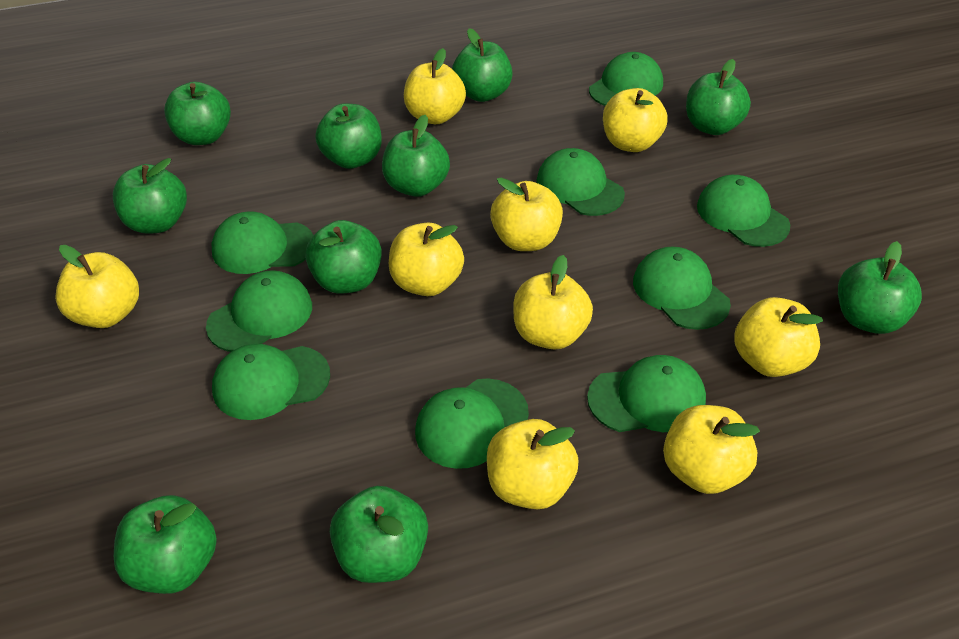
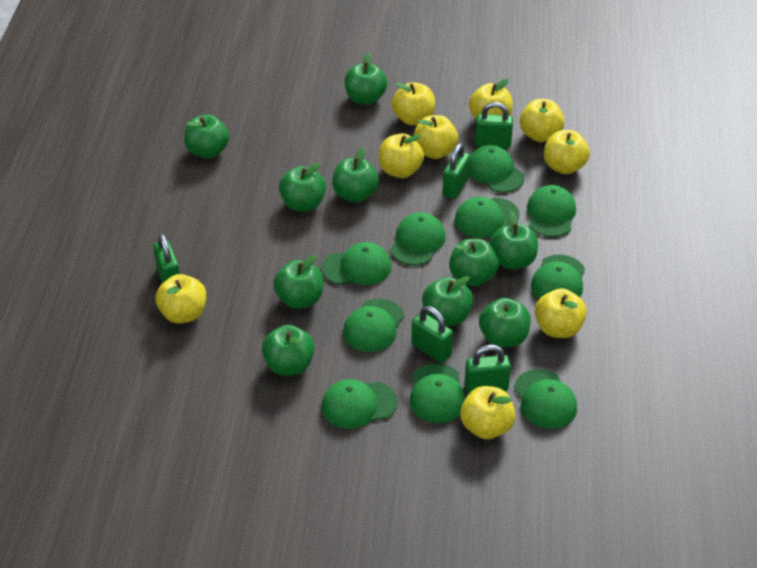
green cap: [206,270,312,352] [212,211,313,274] [212,344,330,420] [415,379,529,469] [536,148,625,216] [587,355,706,432] [589,52,663,106] [633,246,731,330] [697,175,790,247] = 9 -> [321,379,398,429] [322,242,391,285] [343,299,404,352] [390,212,446,265] [410,363,466,423] [455,197,520,238] [469,145,525,193] [514,369,577,429] [527,185,576,237] [531,255,585,299] = 10
green padlock: none = 0 -> [153,234,180,284] [411,306,453,363] [442,143,470,199] [465,345,511,394] [475,102,513,148] = 5

